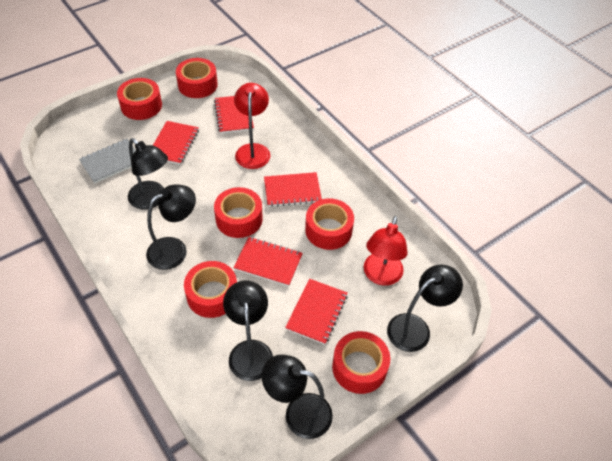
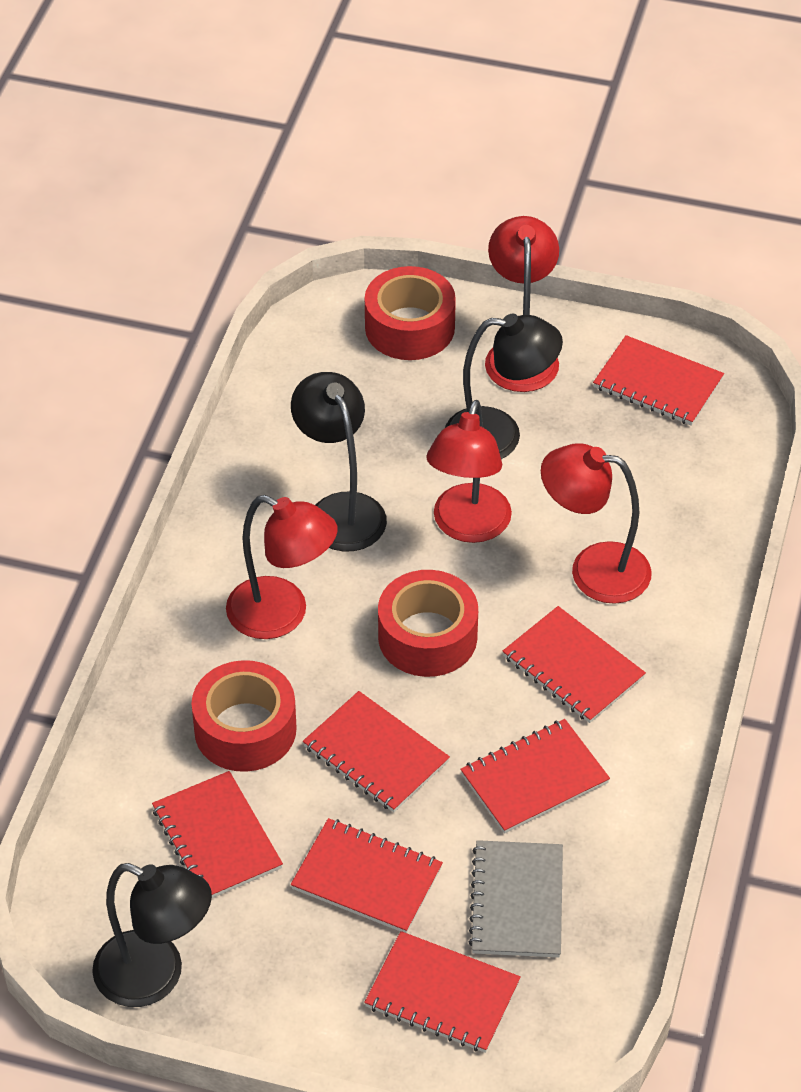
black lamp: [128,138,168,210] [146,184,196,270] [223,281,273,381] [262,354,333,439] [387,265,463,352] = 5 -> [92,863,212,1007] [291,372,387,552] [445,314,563,459] = 3
red lamp: [234,83,270,169] [364,216,408,286] = 2 -> [226,495,338,639] [426,400,512,543] [485,216,559,392] [541,443,652,604] = 4
red notebook: [153,121,199,165] [214,96,254,134] [233,237,303,286] [264,172,322,207] [285,279,348,345] = 5 -> [152,771,283,898] [291,818,443,933] [303,691,450,812] [364,931,521,1053] [460,719,610,834] [502,606,646,723] [593,335,724,426] = 7
red tape: [117,78,162,120] [176,58,218,98] [184,261,237,318] [214,187,263,238] [305,199,354,250] [332,331,390,394] = 6 -> [191,660,297,772] [365,266,456,360] [378,570,478,677] = 3

